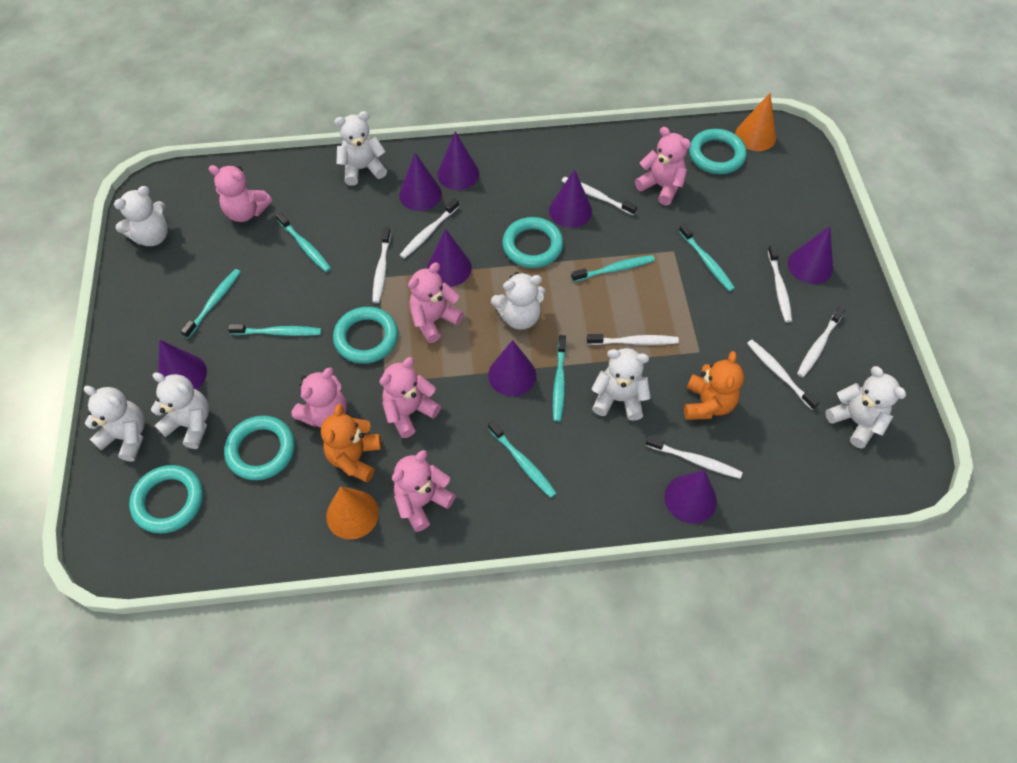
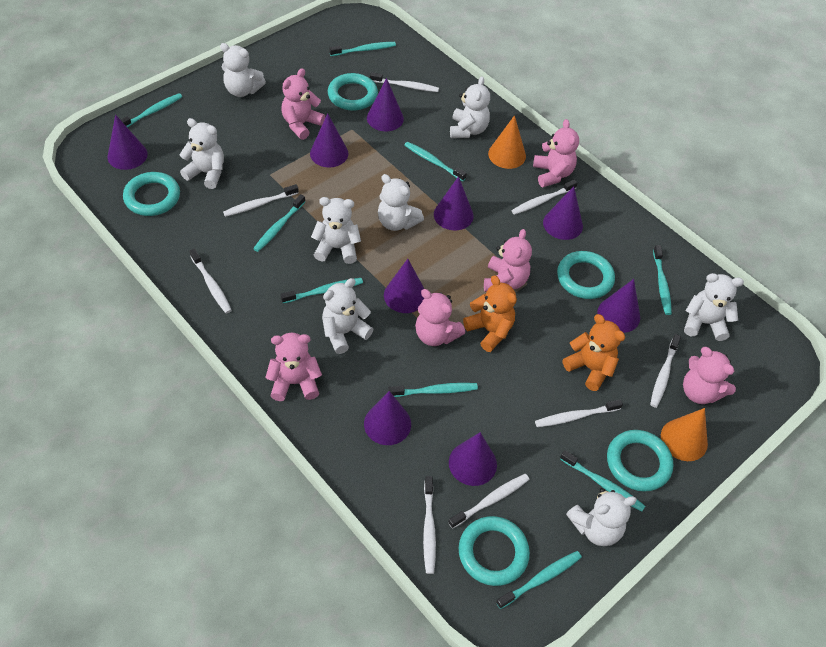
purple cone: [158,340,207,390] [399,153,442,211] [427,229,472,287] [437,132,479,190] [488,340,536,396] [549,169,592,228] [665,470,717,524] [788,226,833,284] = 8 -> [108,115,148,170] [310,113,349,167] [364,391,411,445] [367,78,404,131] [384,259,424,313] [434,176,474,230] [449,432,497,486] [543,186,583,240] [597,279,640,333] = 9
turquoise toothbrush: [180,269,240,339] [228,324,321,336] [276,212,331,272] [488,420,556,498] [553,335,566,422] [571,255,655,282] [679,224,735,291] = 7 -> [121,93,182,128] [253,194,305,252] [280,278,363,303] [329,42,396,56] [388,383,478,397] [404,142,467,181] [496,551,582,609] [560,450,645,512] [653,245,672,315] = 9
white teddy bear: [83,386,145,462] [114,186,168,246] [151,372,209,449] [334,111,387,186] [491,272,545,330] [591,348,651,421] [825,366,906,449] = 7 -> [180,118,224,189] [220,43,266,97] [311,197,361,264] [322,278,373,354] [378,174,424,231] [450,76,490,138] [566,488,637,546] [684,273,744,341] = 8

